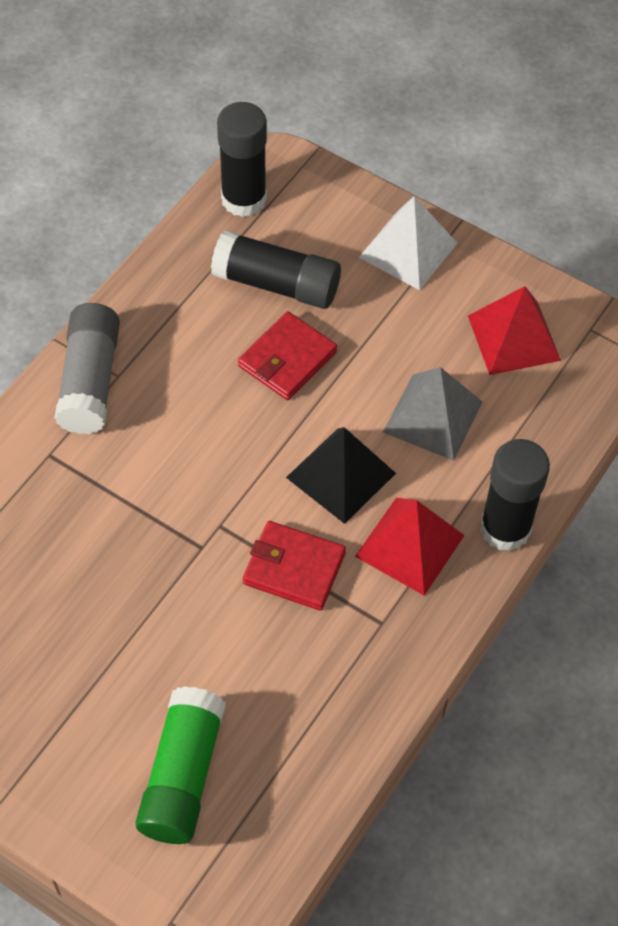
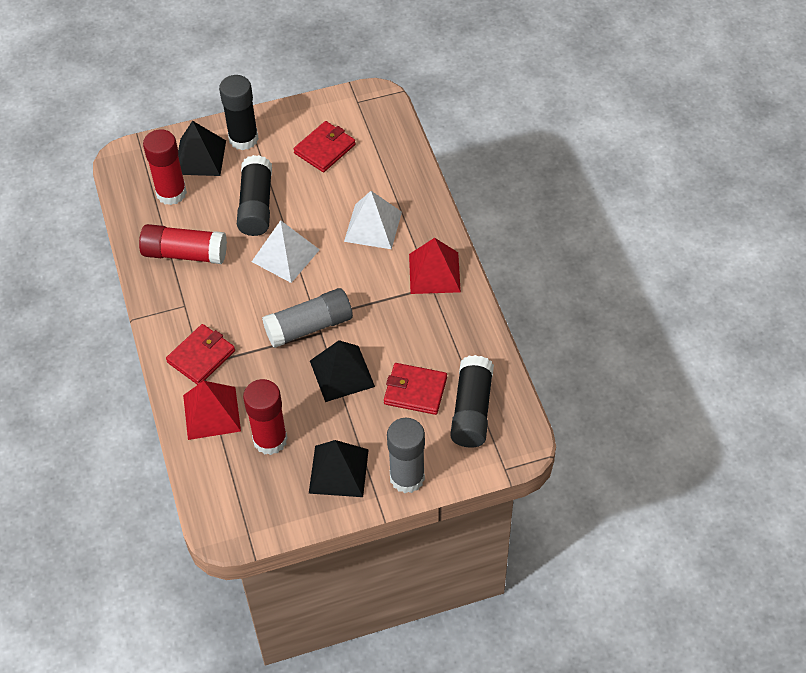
black pyramid: [286,427,396,524] = 1 -> [178,121,226,176] [309,440,369,497] [310,340,375,402] = 3
green glue stick: [135,686,226,844] = 1 -> none = 0
grey glue stick: [54,303,120,434] = 1 -> [262,288,353,348] [387,418,425,493] = 2
grey pyramid: [383,367,482,461] = 1 -> none = 0
red glue stick: none = 0 -> [139,224,227,264] [143,129,187,205] [243,379,288,455] = 3
red wallet: [238,312,337,400] [243,521,346,611] = 2 -> [166,324,235,385] [293,121,356,172] [384,363,447,415] = 3
white pyramid: [359,196,457,290] = 1 -> [252,220,320,283] [344,191,402,249] = 2

